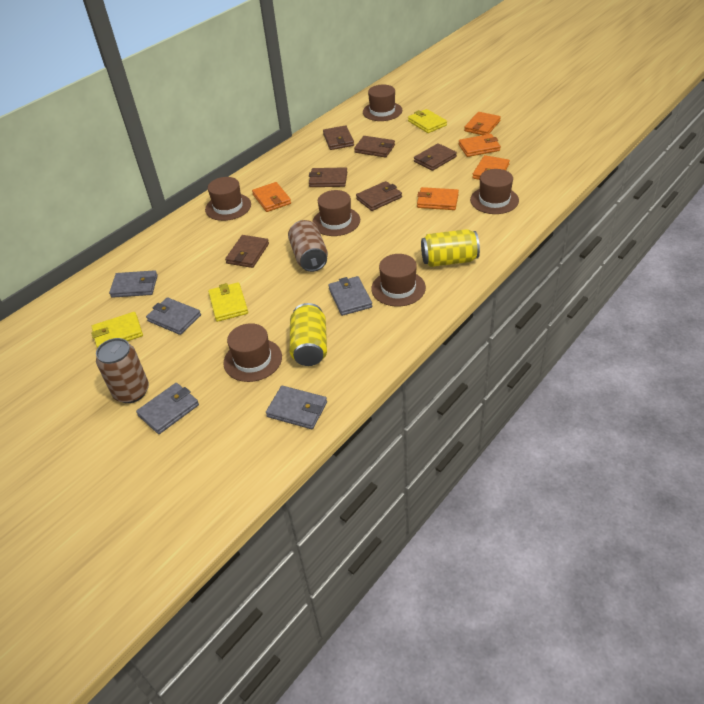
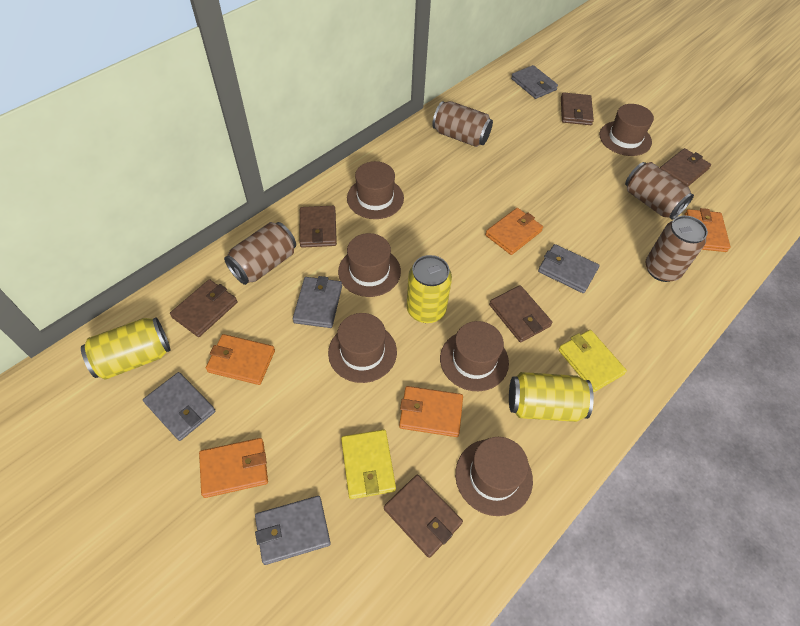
brown can: [96,338,149,403] [288,220,328,272] = 2 -> [224,222,296,285] [432,101,493,147] [625,162,694,220] [645,215,708,282] = 4
yellow can: [290,303,327,366] [421,229,480,267] = 2 -> [81,317,171,380] [406,255,452,323] [509,372,594,422] = 3
yellow wallet: [91,312,143,348] [208,282,248,322] [408,109,447,133] = 3 -> [341,430,396,499] [558,330,627,392] = 2

